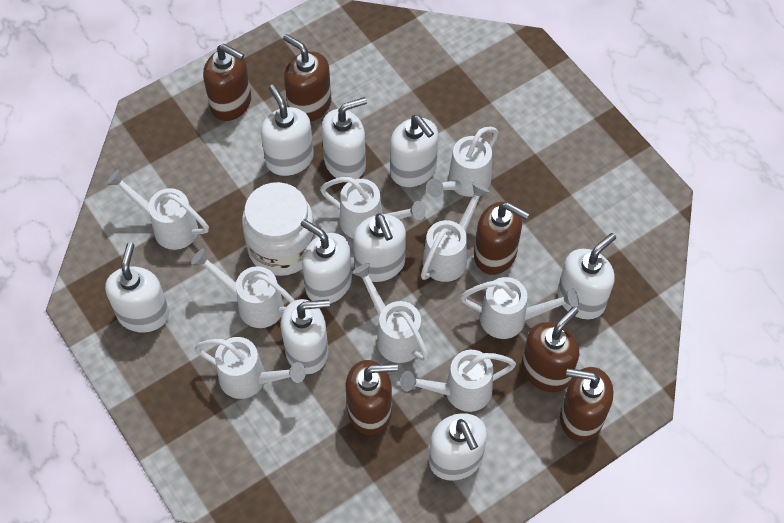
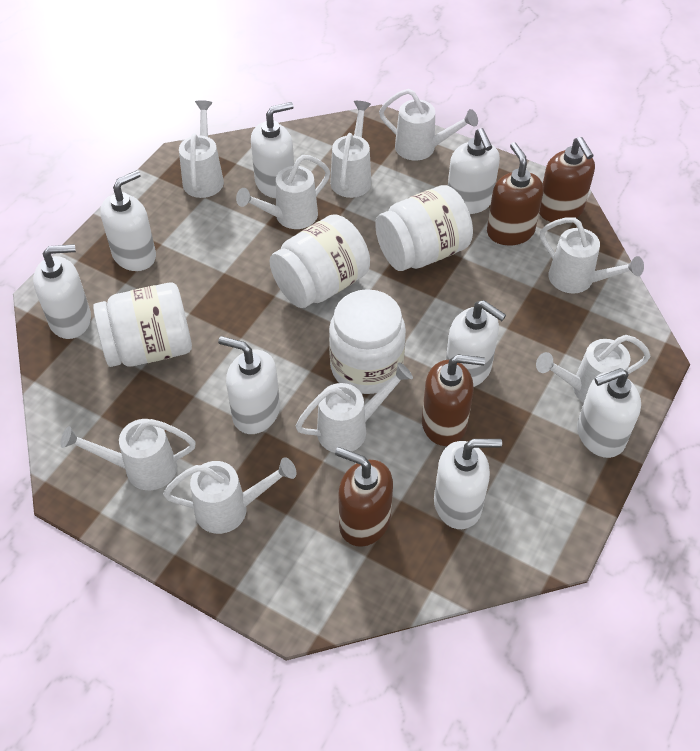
brown soap dispenser: [203,44,251,121] [283,34,331,122] [346,360,398,435] [474,202,530,275] [522,307,579,392] [560,367,613,442] = 6 -> [335,447,393,547] [422,355,485,446] [487,142,544,245] [539,137,595,222] = 4
white jar: [242,182,316,276] = 1 -> [93,282,192,367] [270,214,370,308] [329,289,406,394] [375,185,473,271] = 4
white soap dispenser: [105,242,169,332] [261,84,314,176] [281,299,330,374] [301,219,352,304] [321,97,367,179] [353,213,406,282] [390,115,438,187] [429,413,487,481] [557,233,616,319] = 9 -> [33,244,91,339] [100,170,156,271] [218,336,280,434] [251,102,294,198] [434,439,502,529] [446,300,506,387] [448,128,500,214] [577,368,641,458] = 8

